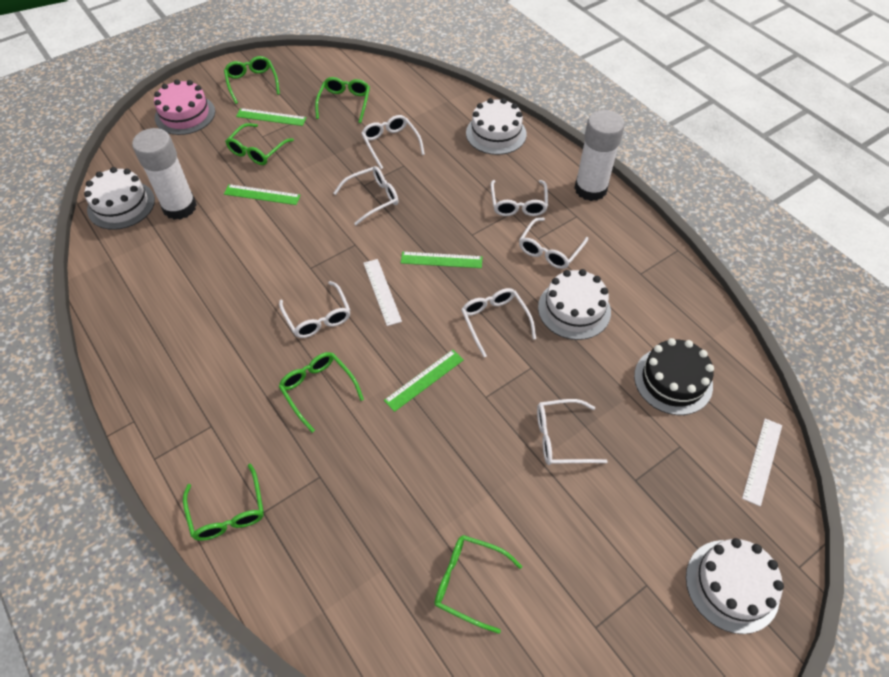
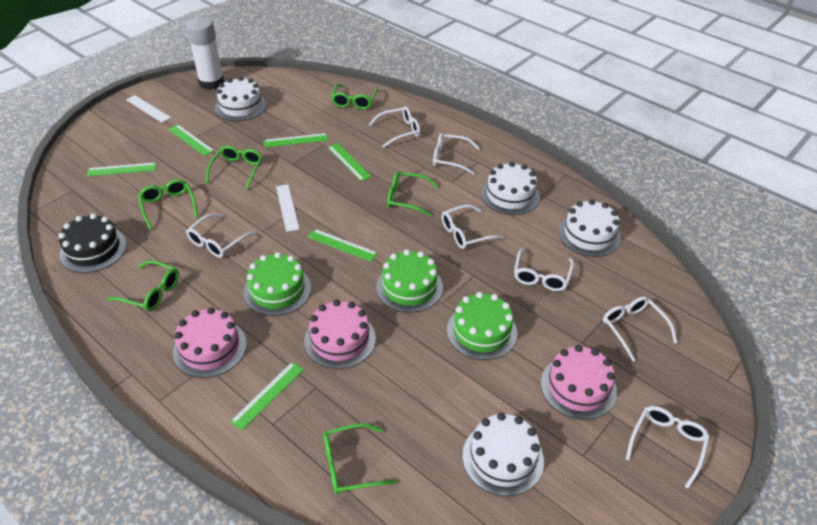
green cake: none = 0 -> [244,252,311,316] [376,249,443,313] [447,292,517,360] = 3
green ruler: [224,184,301,205] [236,108,307,126] [384,350,464,412] [401,252,482,268] = 4 -> [87,162,156,176] [168,124,214,156] [230,362,304,430] [264,133,328,147] [308,229,378,262] [328,143,371,181] = 6
pink cake: [154,79,215,135] = 1 -> [173,307,247,378] [304,300,376,369] [541,345,617,420] = 3
white glue stick: [132,128,197,220] [574,110,625,201] = 2 -> [186,17,224,90] = 1

